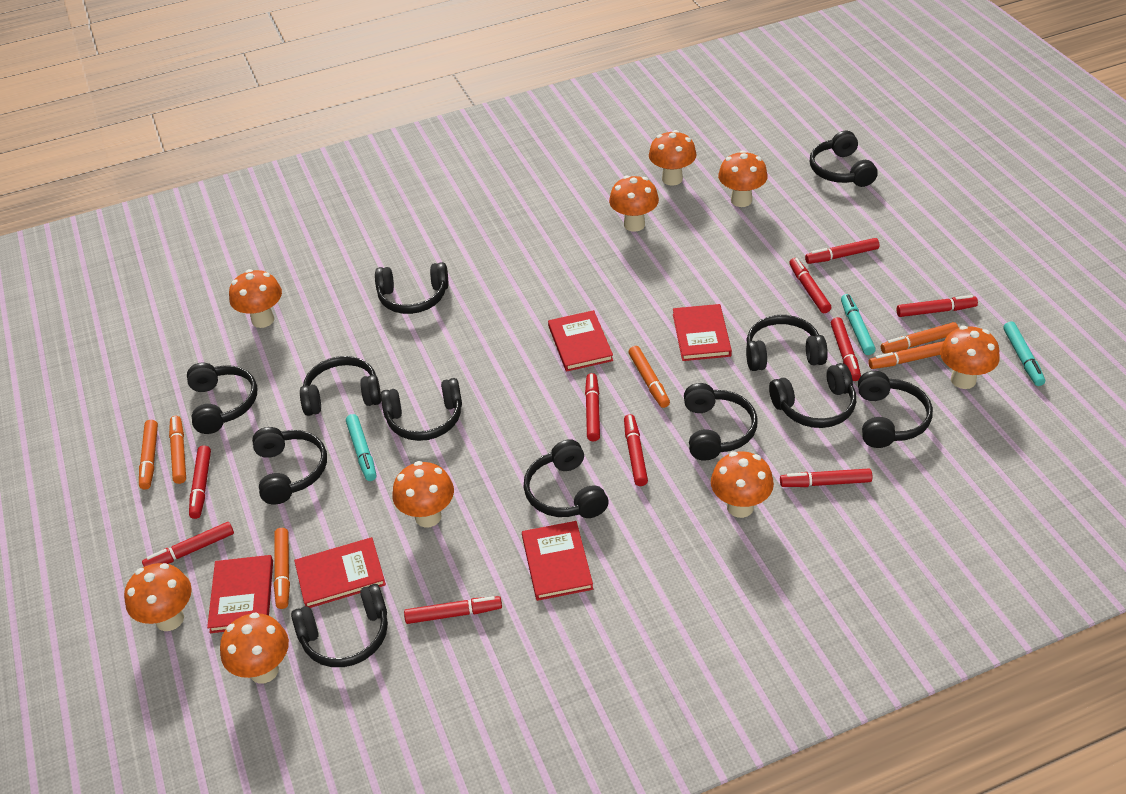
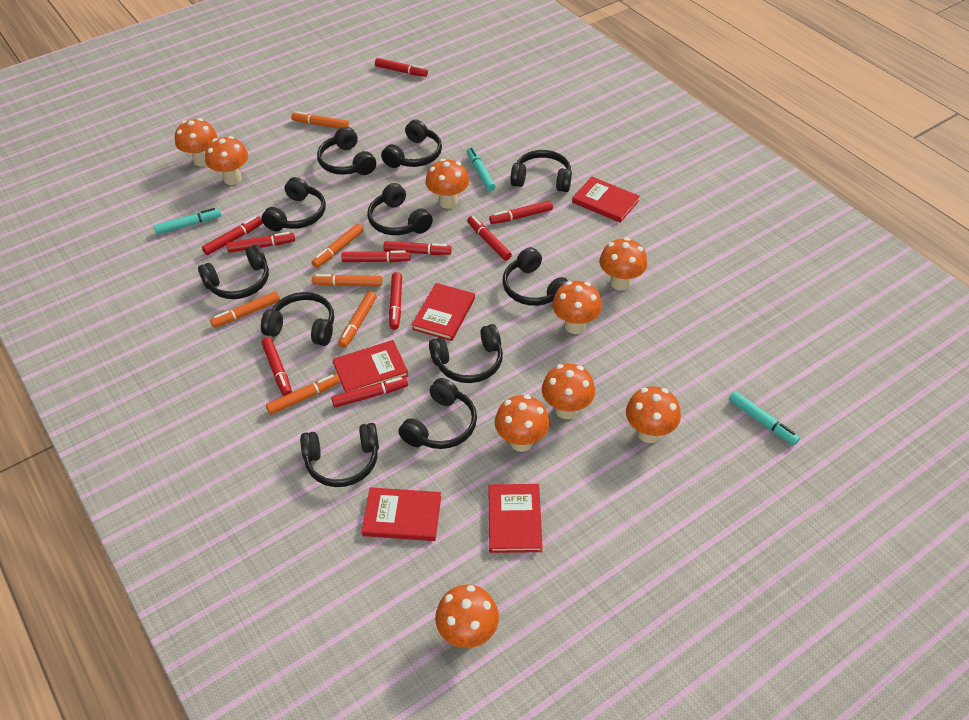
black headphones: [187,363,257,434] [252,427,327,504] [291,584,388,667] [300,356,381,416] [375,262,448,314] [381,378,462,441] [523,439,609,518] [684,383,757,461] [746,315,828,371] [769,363,856,428] [810,130,878,187] [858,371,933,448] = 12 -> [198,244,269,299] [261,292,334,346] [262,177,326,231] [300,423,379,487] [317,127,376,175] [367,183,433,235] [381,120,442,168] [399,378,477,449] [429,324,503,383] [502,247,568,306] [510,150,572,192] = 11

